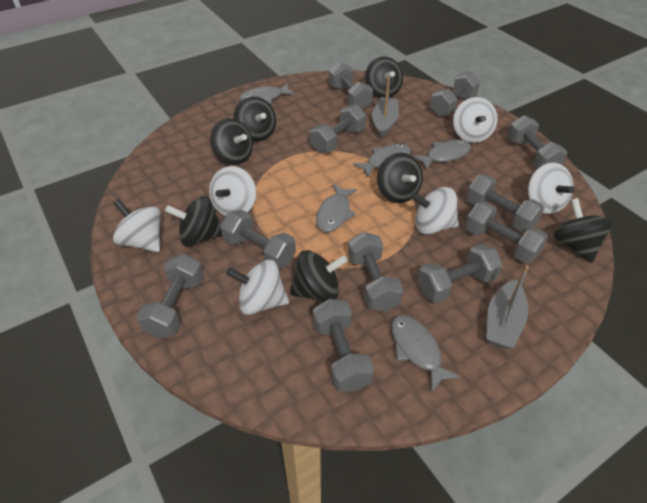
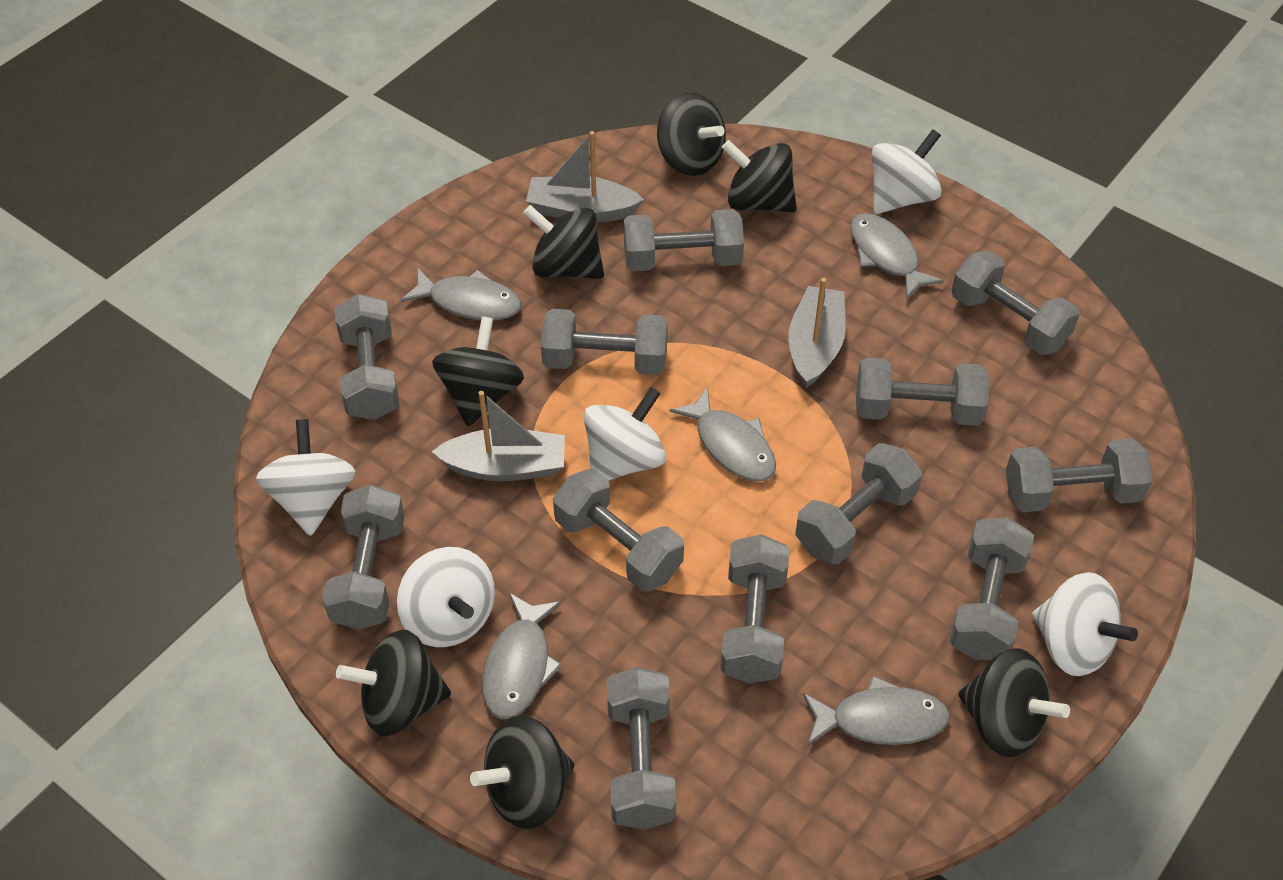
grey boat: [372,77,399,138] [486,265,529,349] = 2 -> [432,391,565,481] [526,131,644,222] [788,278,846,388] = 3
grey dumbbell: [136,254,204,338] [220,210,296,269] [310,104,366,153] [313,299,374,392] [329,62,373,110] [348,232,403,312] [417,244,503,303] [430,72,480,116] [465,202,548,263] [466,175,544,232] [507,115,567,169] = 11 -> [322,485,405,630] [335,294,399,420] [541,309,668,375] [553,469,684,592] [607,667,676,829] [623,209,744,271] [720,534,789,684] [795,443,922,564] [856,357,990,426] [949,517,1034,660] [951,250,1080,355] [1006,438,1152,512] = 12
white spinning top: [113,199,160,252] [209,166,256,216] [226,260,289,315] [411,187,459,235] [453,97,497,143] [528,163,575,214] = 6 -> [256,419,355,536] [397,547,495,647] [584,387,666,481] [872,129,942,214] [1032,572,1138,676] = 5

